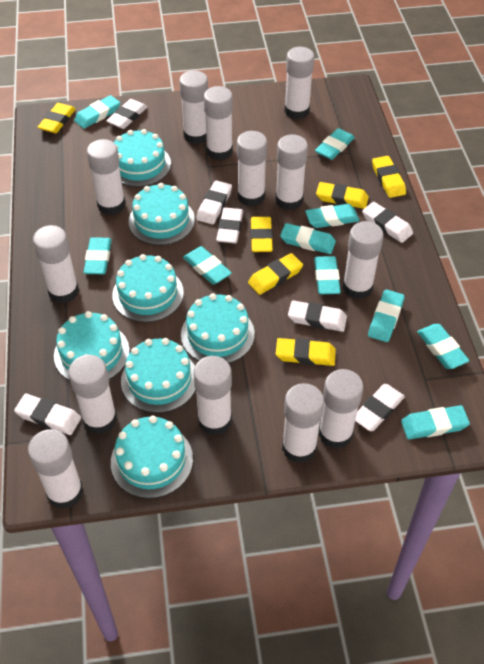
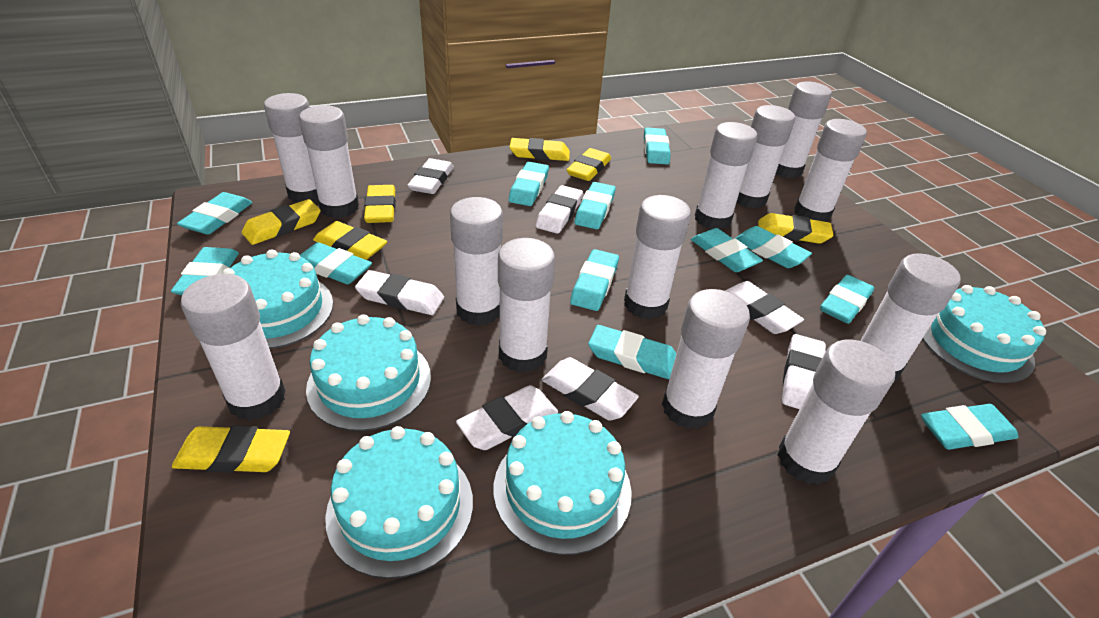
turquoise cake: [54,311,130,380] [111,416,193,498] [112,254,184,322] [114,129,171,187] [121,338,196,413] [129,183,195,245] [181,293,255,363] = 7 -> [222,249,333,349] [306,314,431,431] [325,426,473,579] [494,411,632,555] [923,285,1046,383] = 5
turquoise eraser: [74,95,120,129] [84,237,112,274] [183,246,232,284] [280,223,336,254] [305,204,359,228] [314,256,341,294] [315,128,355,160] [368,289,405,342] [401,405,470,439] [417,324,469,369] = 10 -> [171,247,239,295] [177,192,252,235] [300,242,372,284] [509,162,549,206] [570,249,619,311] [575,182,616,229] [588,325,676,379] [644,127,671,165] [691,228,763,272] [735,226,812,268] [820,275,874,324] [921,404,1019,450] = 12
yellow eraser: [38,103,76,133] [248,253,303,295] [251,217,273,252] [276,338,336,366] [316,182,369,209] [372,156,406,198] = 6 -> [172,425,290,473] [242,199,321,245] [313,221,387,260] [364,185,396,223] [509,138,570,161] [567,148,611,181] [758,213,833,244] = 7

